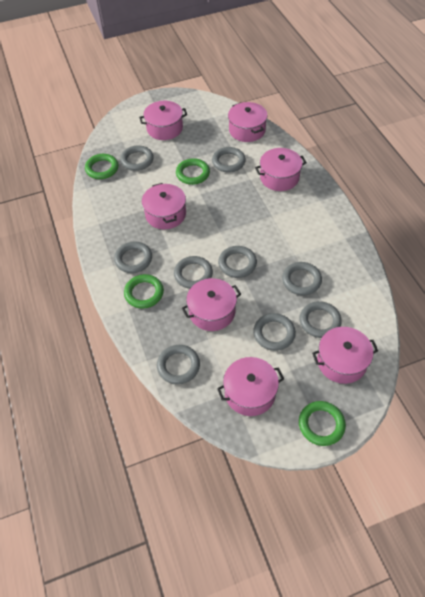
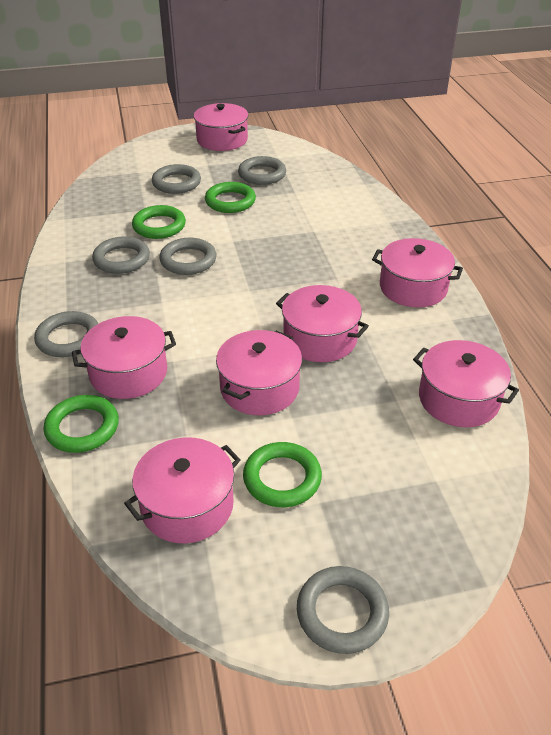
grey ring: [114,241,152,273] [120,145,154,171] [157,345,200,385] [174,256,213,289] [212,147,246,173] [218,246,257,278] [253,313,296,351] [282,262,322,295] [300,301,342,338] = 9 -> [34,311,99,357] [92,236,150,274] [152,164,201,194] [159,238,217,275] [238,156,286,185] [297,566,389,654] = 6

